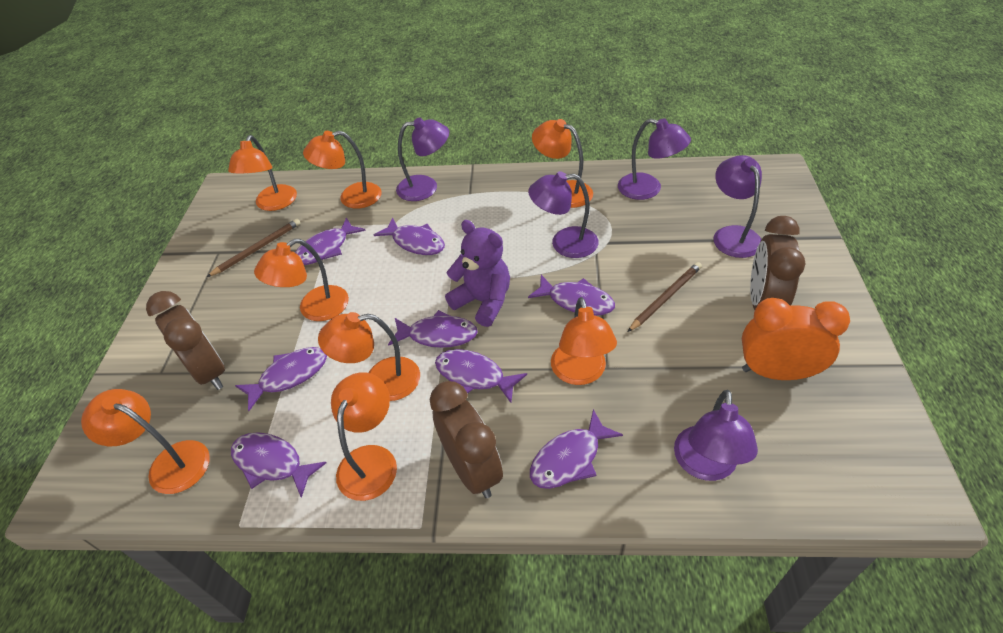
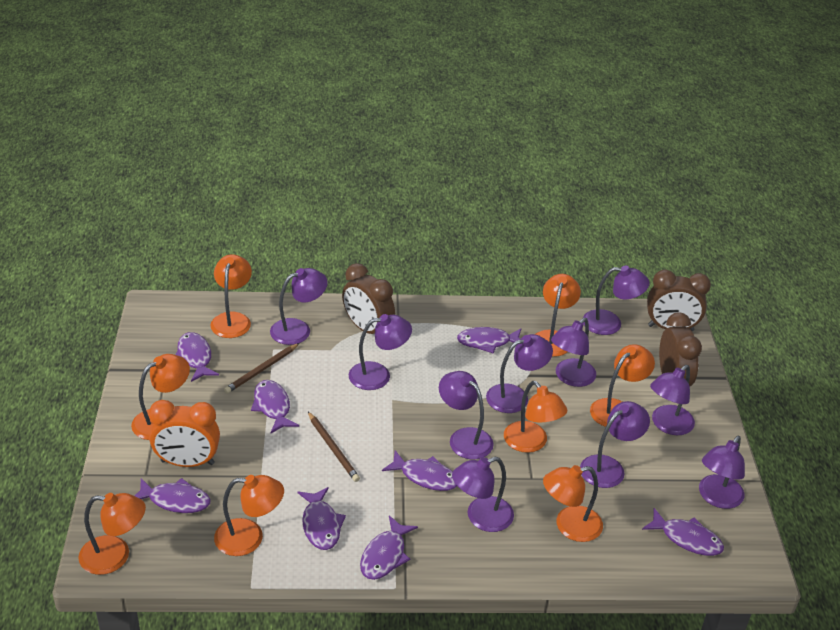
purple lamp: [396,117,449,201] [528,171,599,258] [618,118,691,200] [674,390,758,481] [713,155,762,258] = 5 -> [270,268,328,345] [349,314,412,390] [439,371,494,459] [452,457,514,532] [486,334,553,413] [551,318,596,387] [580,401,650,488] [583,266,650,335] [650,365,695,435] [699,436,745,509] = 10
purple teddy bear: [445,220,510,327] = 1 -> none = 0

